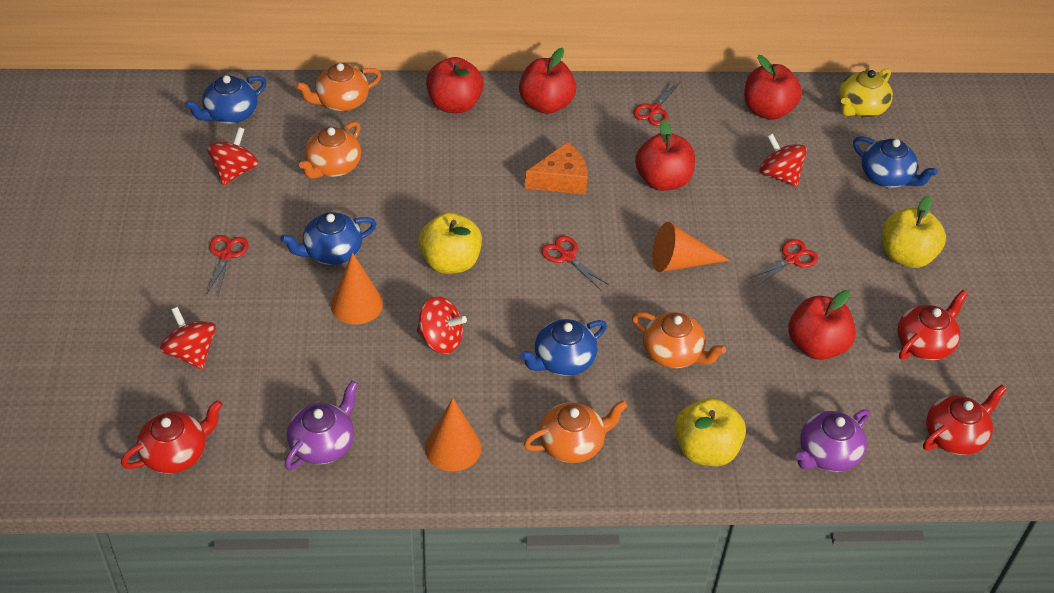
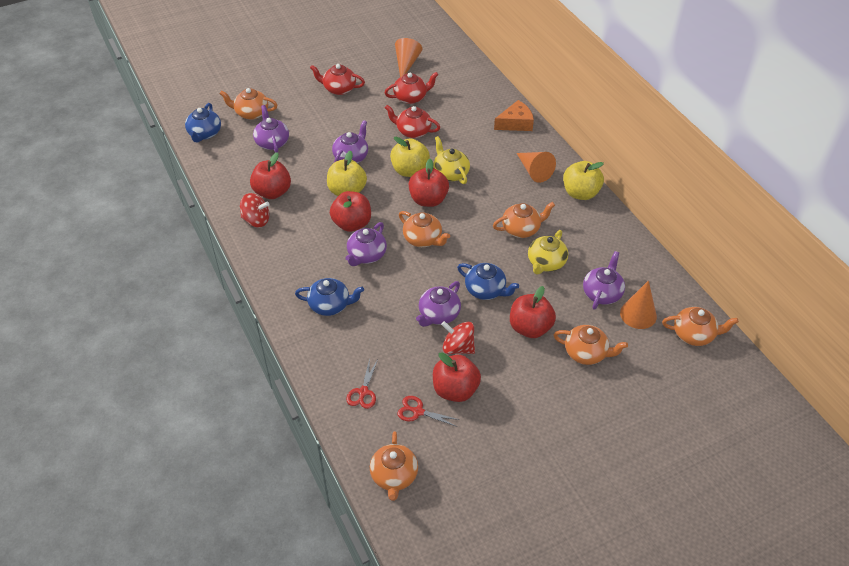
blue teapot: [184,75,267,124] [280,212,376,265] [520,319,607,376] [853,136,938,188] = 4 -> [185,103,221,143] [295,278,364,316] [457,263,519,300] = 3
orange teapot: [295,63,381,111] [299,121,361,179] [524,400,628,463] [632,312,726,368] = 4 -> [219,88,277,120] [370,431,418,501] [399,211,450,247] [493,202,555,238] [554,325,628,365] [662,307,739,346] = 6
purple teapot: [285,381,358,470] [796,409,870,472] = 2 -> [253,105,289,153] [332,120,368,163] [345,222,387,266] [416,281,461,327] [583,251,625,310] = 5
red scissors: [206,235,249,296] [541,236,609,290] [633,80,680,126] [750,239,818,286] = 4 -> [346,359,378,409] [398,396,460,427] = 2
red spinning top: [160,307,216,369] [207,127,259,185] [417,296,467,354] [759,133,807,187] = 4 -> [240,193,270,227] [441,321,475,354] = 2
yellow teapot: [839,68,893,117] = 1 -> [433,136,470,184] [528,230,568,275] = 2

